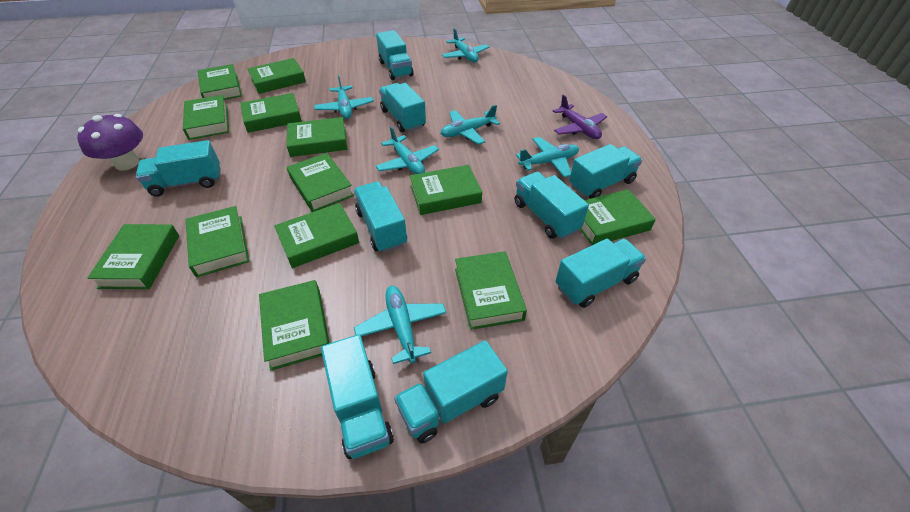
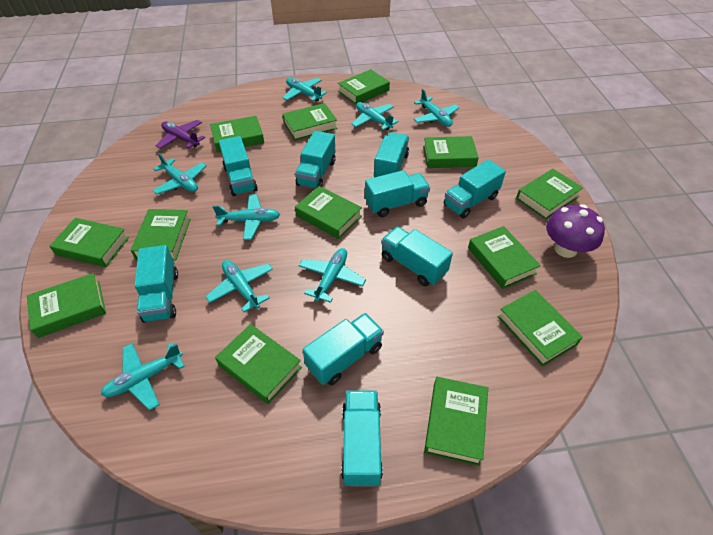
turquoise plane: [314,75,374,119] [354,286,446,364] [376,126,439,174] [440,105,500,145] [442,28,489,62] [516,137,579,178] = 6 -> [101,343,185,411] [152,153,207,194] [205,260,273,312] [212,194,280,240] [283,78,327,102] [299,248,366,303] [351,102,399,130] [414,89,460,127] = 8

